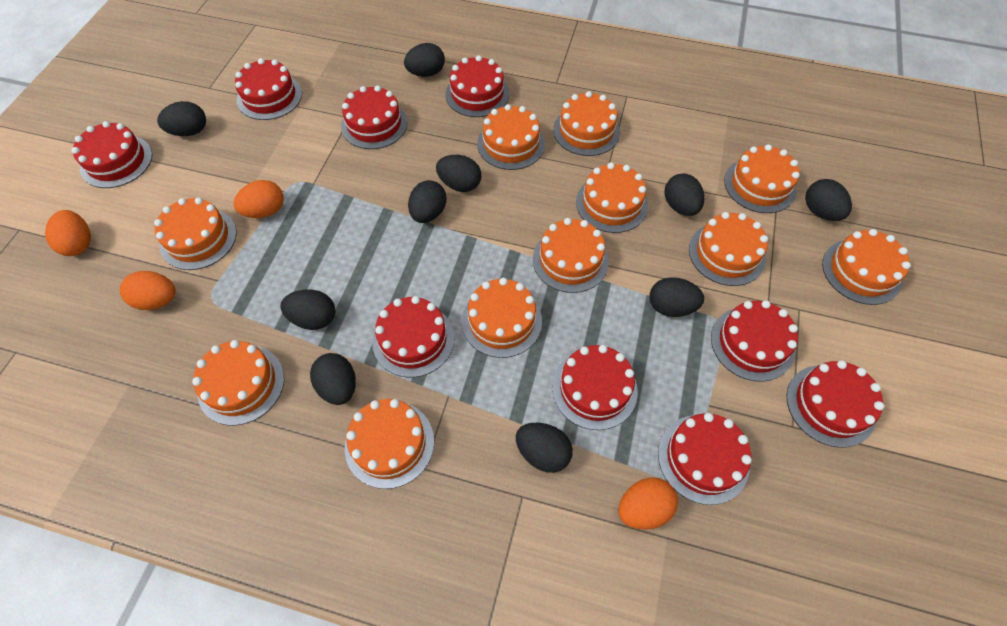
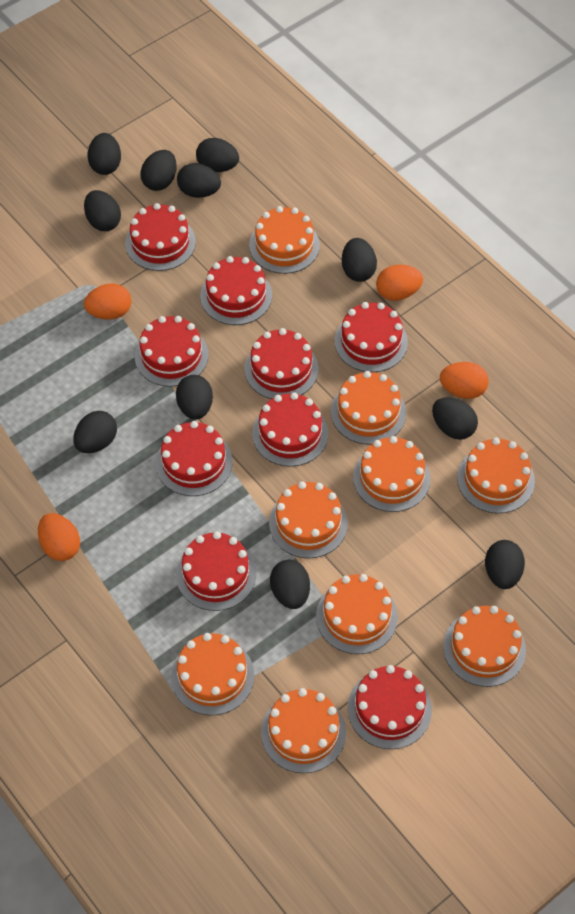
black egg: [157,101,206,136] [280,290,335,330] [310,353,356,405] [404,43,445,77] [408,180,447,223] [436,155,481,192] [516,423,573,473] [649,277,704,317] [664,173,704,216] [805,179,852,221] = 10 -> [73,411,117,453] [84,190,121,231] [87,133,121,175] [140,150,177,191] [176,375,213,420] [177,163,221,198] [196,138,239,172] [270,560,310,609] [342,238,377,282] [432,397,478,440] [485,540,525,589] = 11
orange cake: [154,197,237,270] [192,340,284,425] [345,399,434,489] [462,278,542,358] [477,104,545,170] [533,218,609,293] [553,91,620,156] [576,162,648,233] [689,212,768,286] [724,144,800,213] [822,229,911,305] = 11 -> [171,633,254,715] [249,206,320,274] [261,688,346,773] [269,481,348,558] [316,574,398,654] [331,371,406,444] [353,436,431,512] [443,606,526,687] [457,437,535,513] = 9

